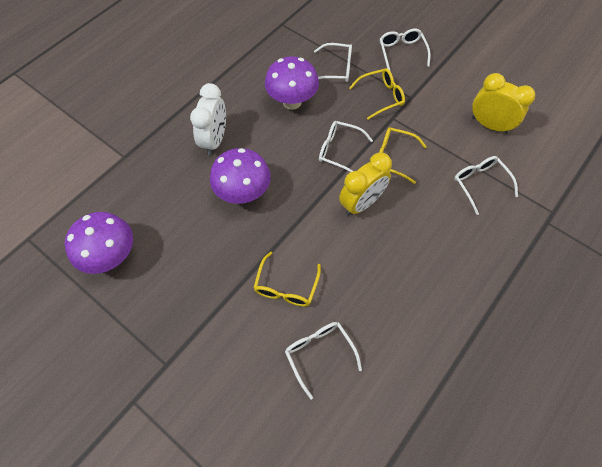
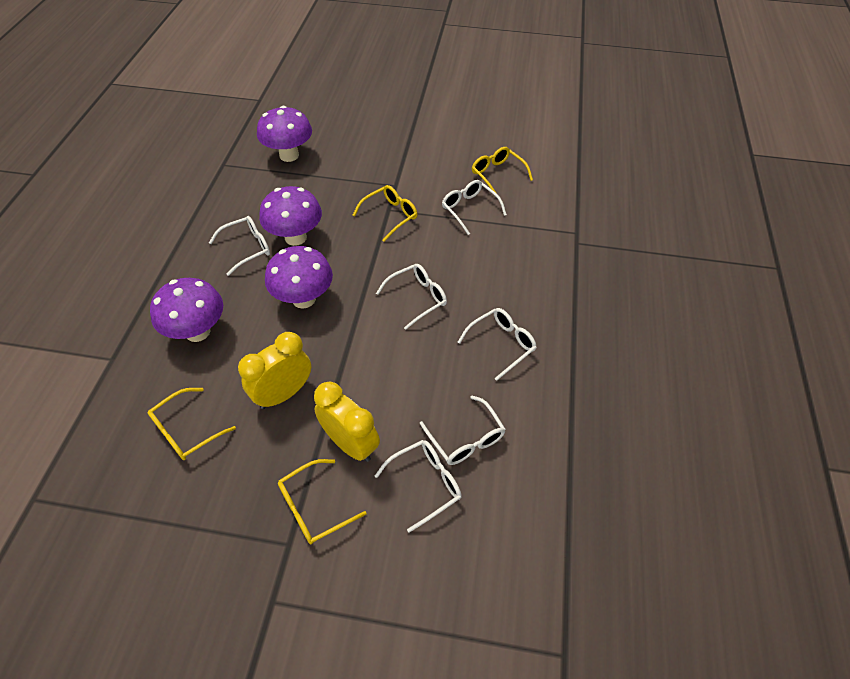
purple mushroom: [65,212,133,274] [210,148,271,204] [265,56,319,110] = 3 -> [150,278,223,342] [257,106,312,162] [259,186,322,246] [265,246,333,309] = 4
white clock: [190,83,226,156] = 1 -> none = 0
white glasses: [285,322,362,400] [314,43,352,82] [319,121,373,172] [380,29,430,72] [454,156,518,215] = 5 -> [209,216,270,276] [375,440,462,533] [376,264,447,330] [420,396,506,465] [442,180,507,235] [458,308,537,381] = 6
yellow glasses: [253,252,321,307] [349,68,405,120] [379,127,427,184] = 3 -> [148,388,236,460] [278,459,367,544] [353,185,417,242] [472,147,533,193] = 4

